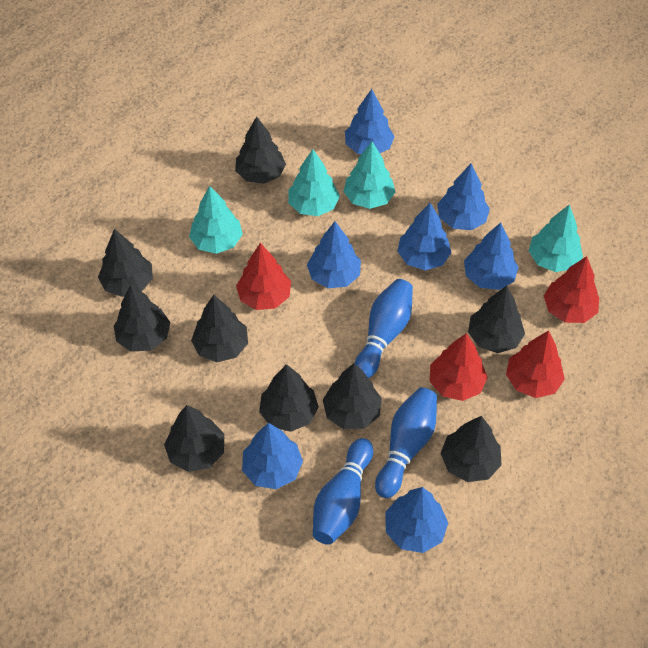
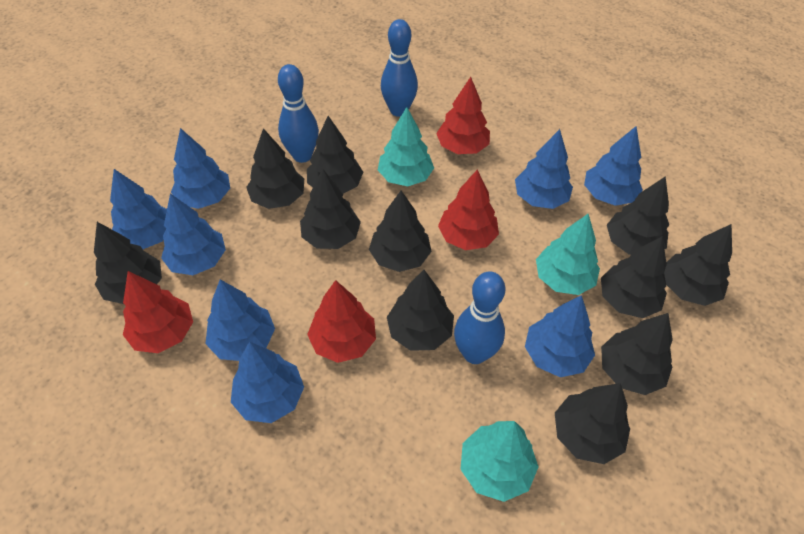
black tree: [98,229,153,297] [114,285,170,352] [164,405,225,472] [191,295,248,362] [235,116,286,184] [259,364,319,432] [323,363,382,429] [440,416,502,482] [468,286,525,353] = 9 -> [94,222,162,304] [246,128,304,209] [300,169,361,249] [307,116,363,194] [369,190,432,272] [387,270,454,351] [555,383,630,464] [601,236,667,318] [601,313,673,395] [607,176,669,255] [664,224,732,306] = 11
blue tree: [242,423,303,489] [307,221,361,288] [345,89,395,154] [385,487,448,553] [397,203,452,270] [437,164,490,230] [464,223,519,290] = 7 -> [110,169,167,249] [161,193,226,275] [171,128,230,209] [205,279,275,361] [231,341,304,423] [515,129,573,209] [525,295,595,377] [584,126,643,206] = 8
turquoise tree: [189,186,243,254] [288,149,340,216] [343,141,395,209] [529,204,583,272] = 4 -> [378,107,434,186] [461,421,539,502] [536,214,600,295] = 3

